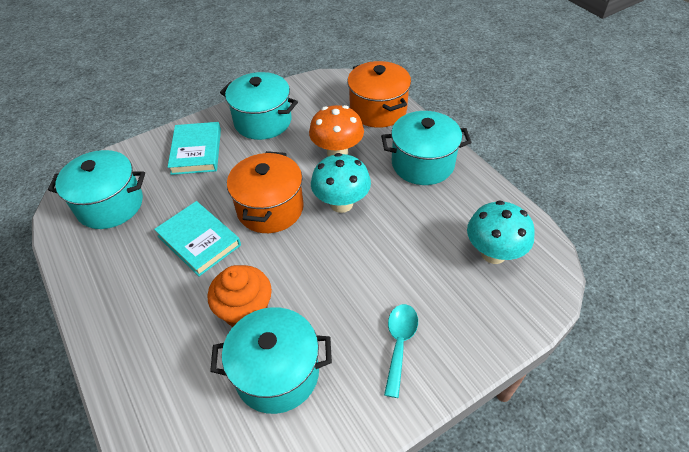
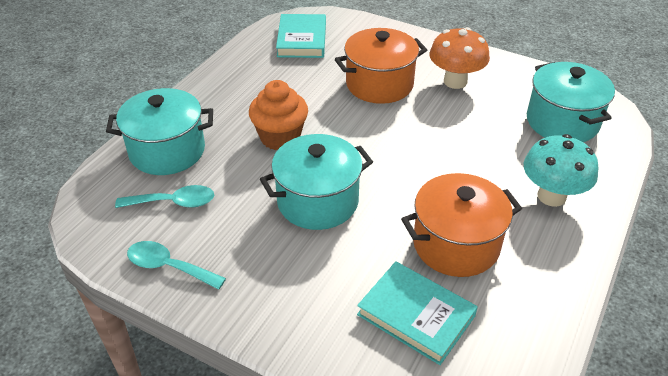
turquoise mushroom: [311,153,371,213] [467,200,535,264] = 2 -> [524,134,599,207] = 1
turquoise pot: [48,150,145,229] [210,307,332,414] [220,72,298,140] [381,111,472,185] = 4 -> [106,88,213,175] [260,134,373,230] [527,62,615,142] = 3
turquoise spoon: [384,304,418,398] = 1 -> [115,185,214,208] [127,241,226,290] = 2

